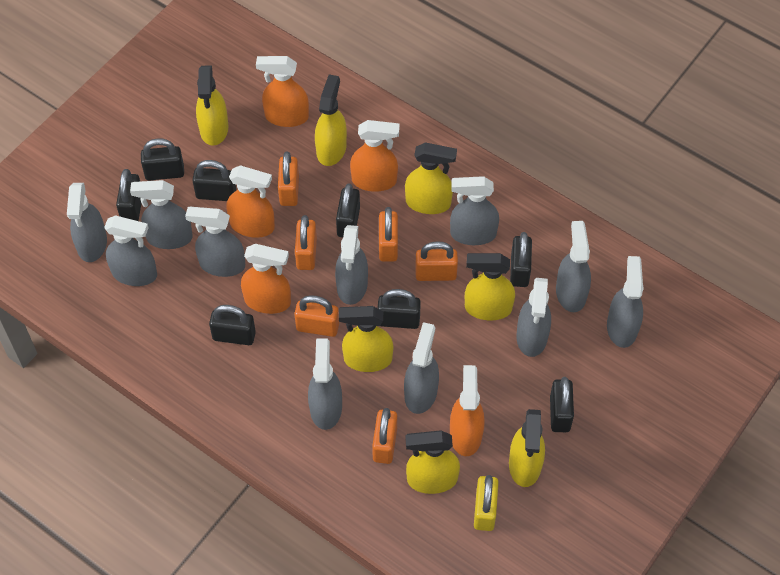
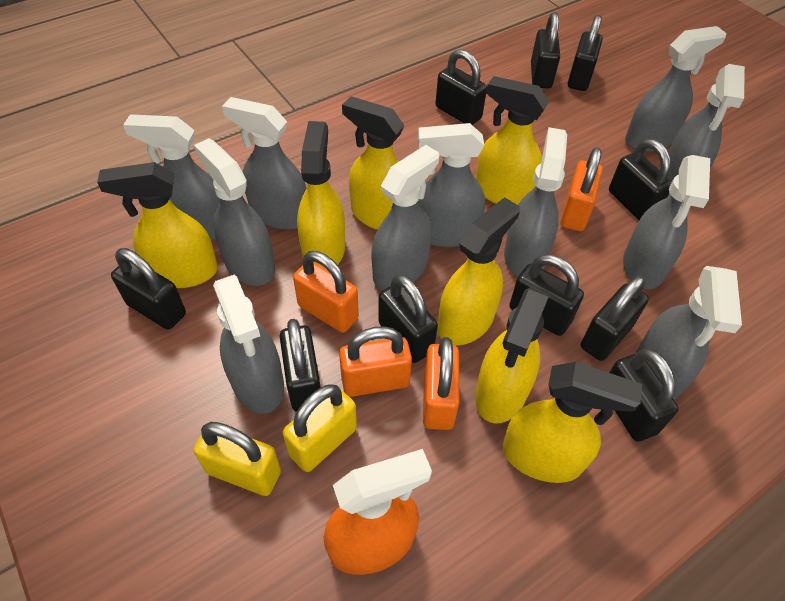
black padlock: [116,169,141,221] [141,138,184,181] [192,160,236,201] [209,305,256,345] [336,184,360,238] [378,289,421,329] [510,232,532,287] [550,377,574,432] = 8 -> [111,248,186,330] [280,319,321,412] [378,274,438,363] [435,49,487,125] [509,255,584,336] [531,12,560,88] [568,15,603,91] [581,276,649,361] [609,139,672,220] [609,349,679,442] = 10
orange padlock: [278,152,299,206] [294,295,339,337] [295,215,317,270] [372,408,397,464] [379,207,398,262] [415,241,458,281] = 6 -> [293,251,359,333] [339,326,412,397] [423,337,459,430] [560,147,603,231] = 4
orange spray bottle: [226,165,275,238] [241,244,291,314] [256,56,309,127] [350,120,400,192] [450,365,485,456] = 5 -> [323,449,432,575] = 1
yellow padlock: [474,475,499,531] = 1 -> [194,422,281,496] [282,384,357,472] = 2

